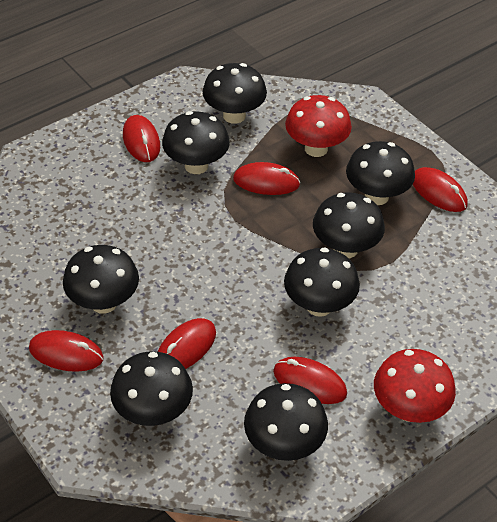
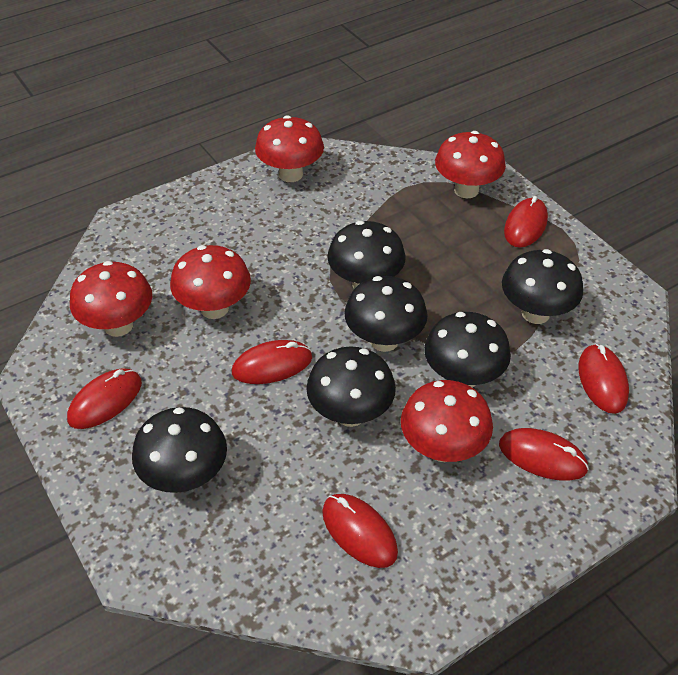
black mushroom: [63,245,139,314] [110,351,193,426] [162,111,230,174] [202,63,267,124] [244,383,328,461] [284,248,360,317] [313,192,385,258] [346,141,415,205] = 8 -> [132,407,227,493] [306,346,396,427] [327,221,406,289] [344,276,428,352] [424,312,511,388] [502,249,583,324] = 6
red mushroom: [285,95,352,157] [374,349,456,423] = 2 -> [70,261,152,337] [170,245,251,319] [255,115,324,182] [401,380,493,462] [435,131,506,198] = 5

